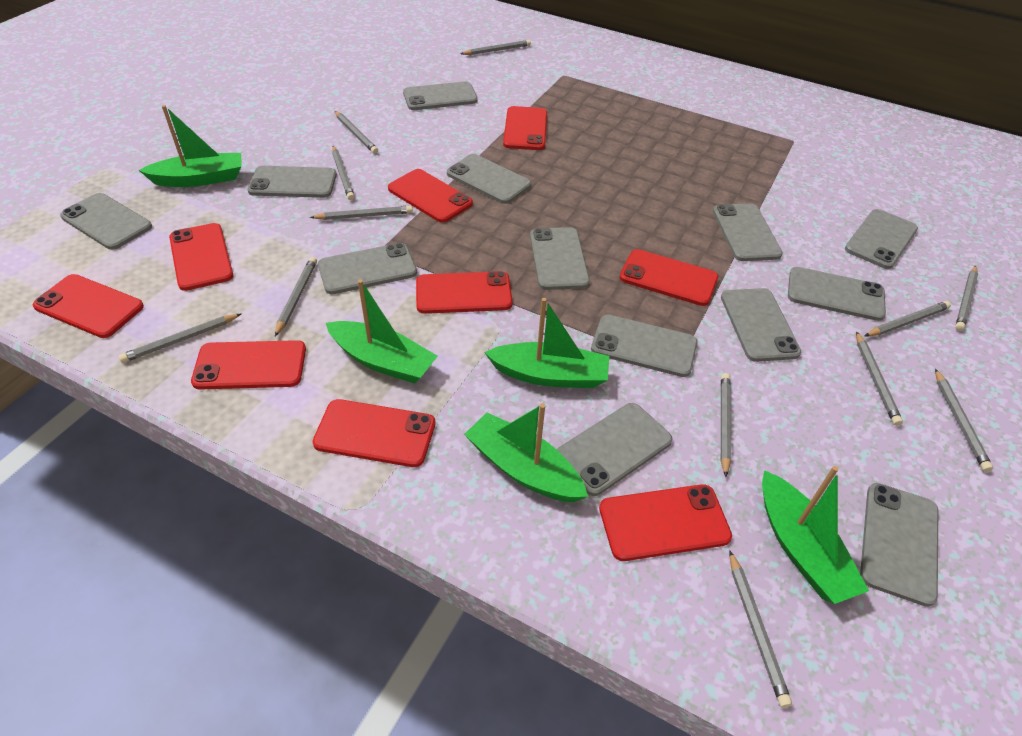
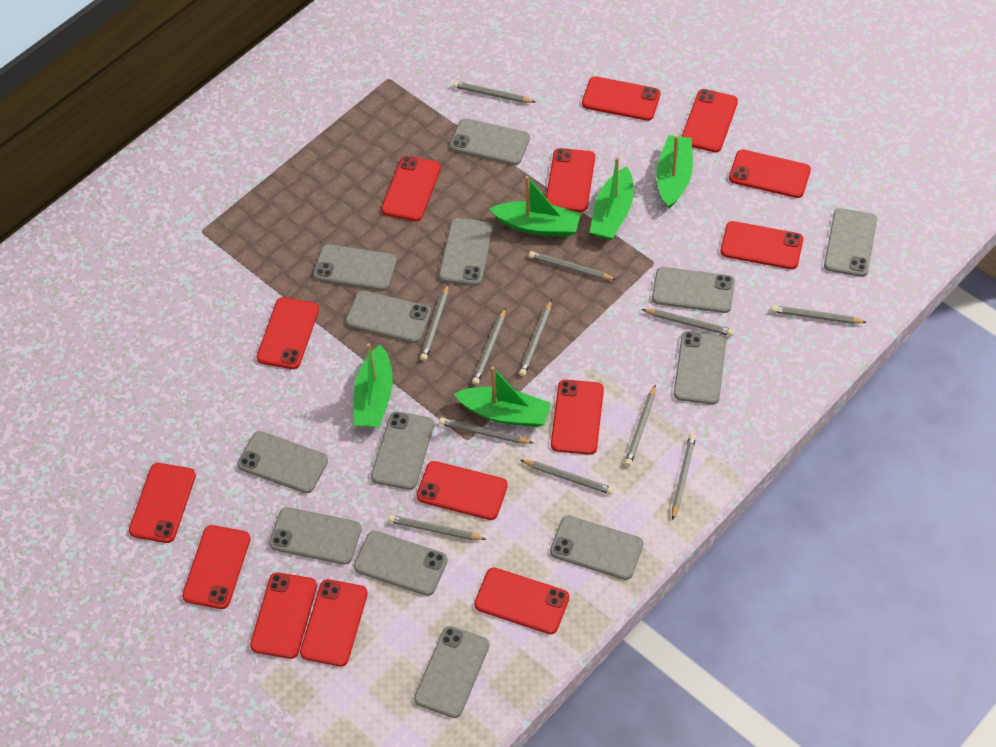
red phone: [32,274,144,338] [169,223,233,291] [191,340,306,390] [313,399,436,467] [388,169,473,223] [416,271,513,314] [503,106,547,150] [599,484,732,561] [620,249,718,306] = 9 -> [129,463,196,543] [182,525,250,609] [250,572,317,659] [257,297,319,369] [300,579,368,667] [381,156,441,221] [416,461,508,520] [474,568,569,634] [546,148,595,212] [551,380,604,455] [582,76,661,121] [681,89,738,152] [720,221,803,269] [729,149,811,198] = 14

